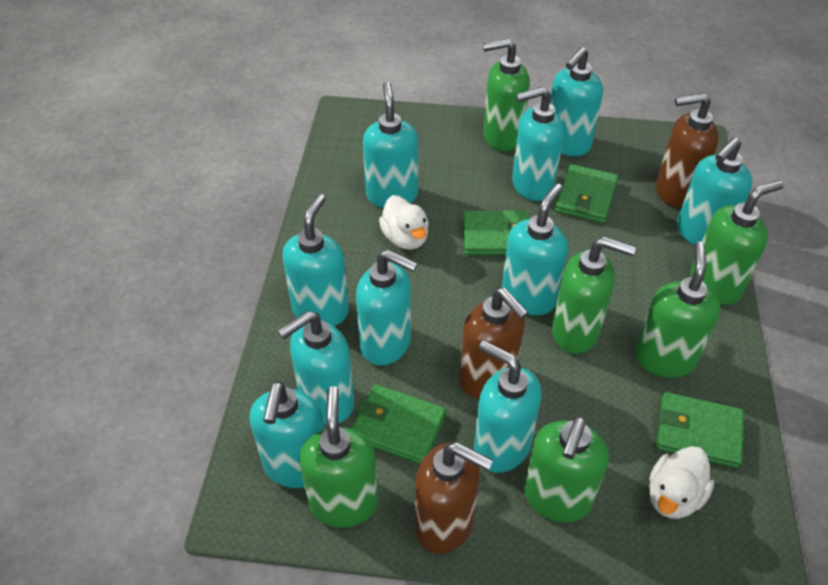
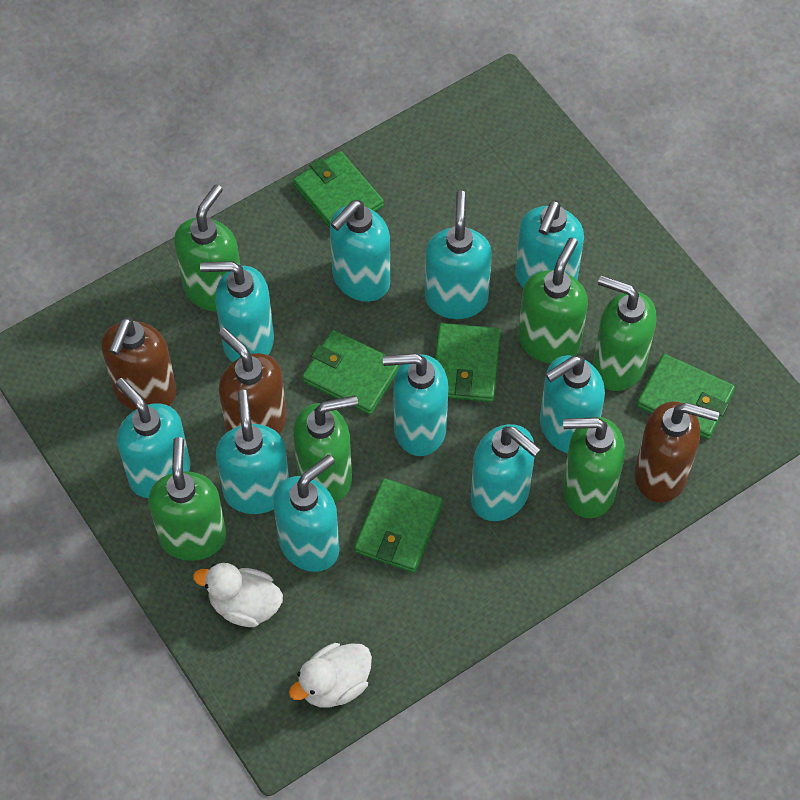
green wallet: [351,384,446,464] [462,210,529,255] [555,164,618,223] [656,392,744,468] = 4 -> [293,151,384,228] [302,330,400,415] [354,478,443,573] [435,323,501,402] [637,354,735,439] = 5

